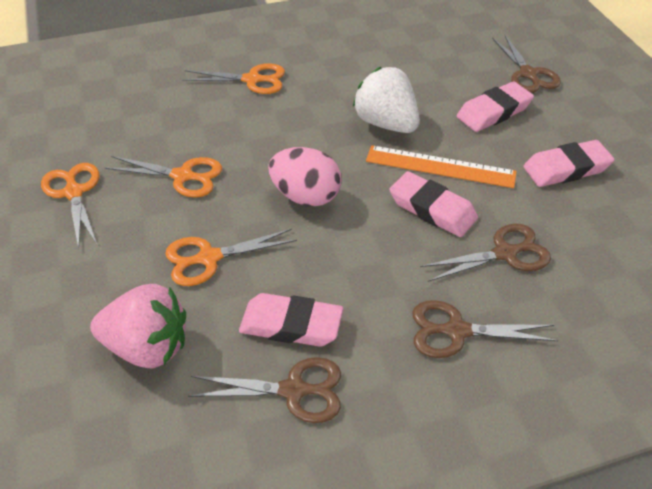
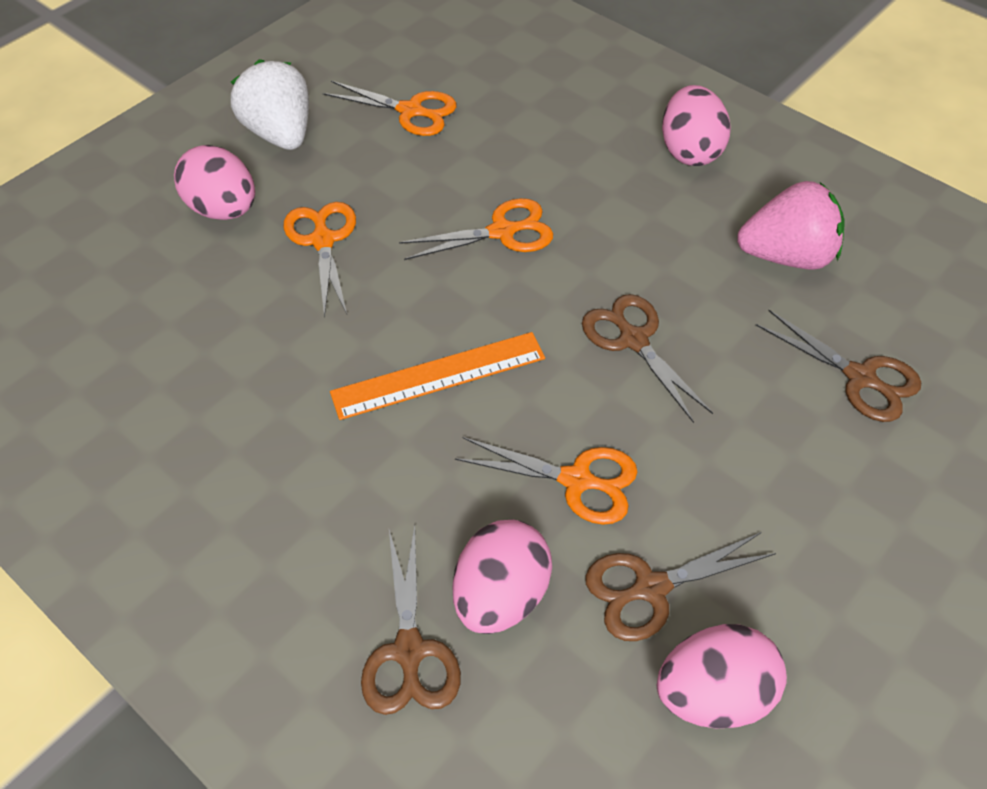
pink egg: [268,147,342,207] = 1 -> [174,145,255,220] [453,520,552,634] [657,624,787,729] [662,85,731,166] = 4
pink eraser: [239,293,343,347] [389,171,478,237] [457,81,534,132] [524,140,615,187] = 4 -> none = 0

